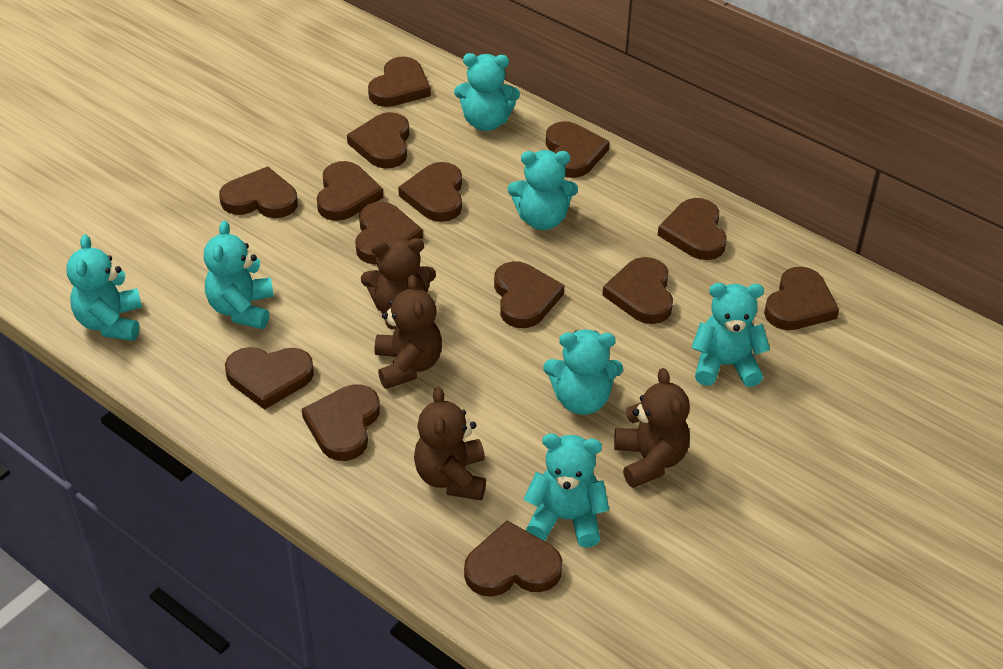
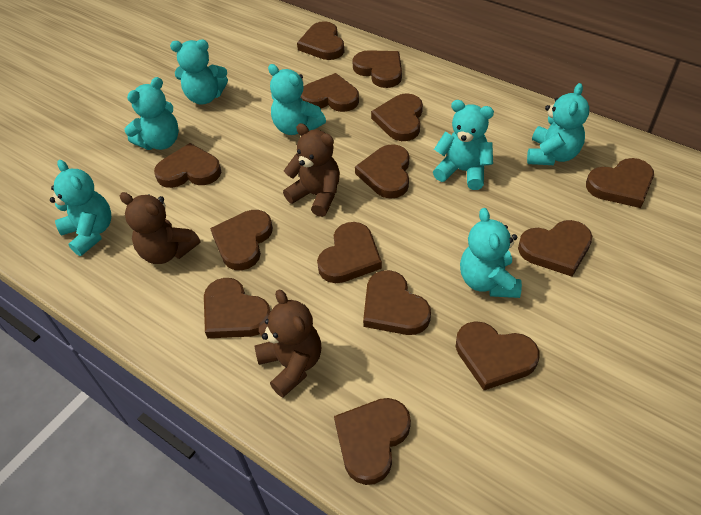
brown teddy bear: [361,238,436,313] [375,275,442,389] [414,387,486,501] [614,368,690,488] = 4 -> [120,192,200,264] [255,289,321,398] [283,123,340,217] = 3

